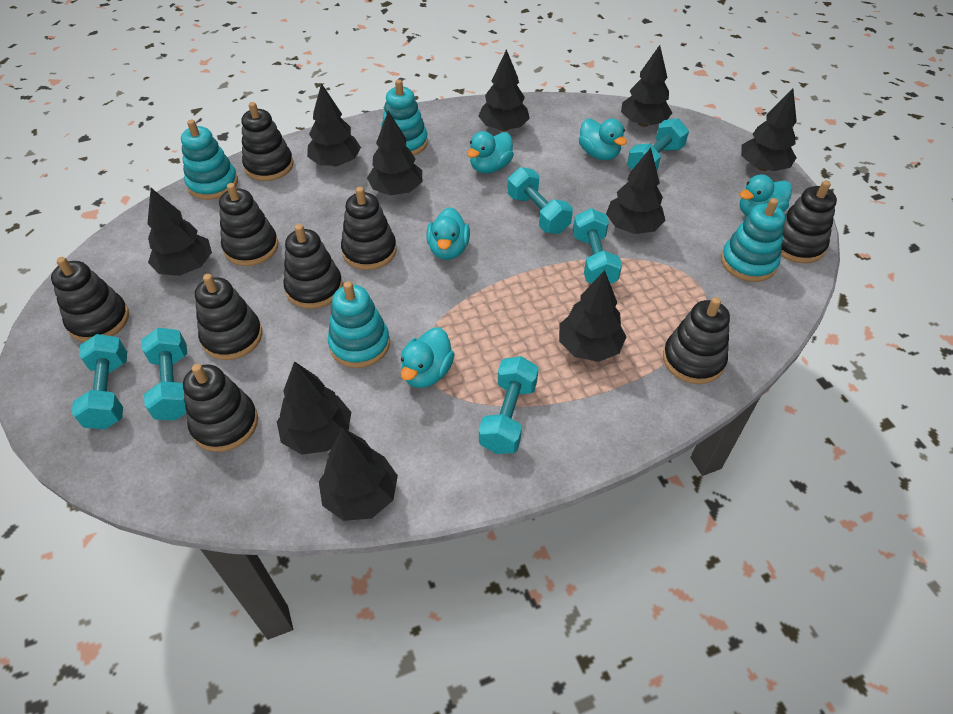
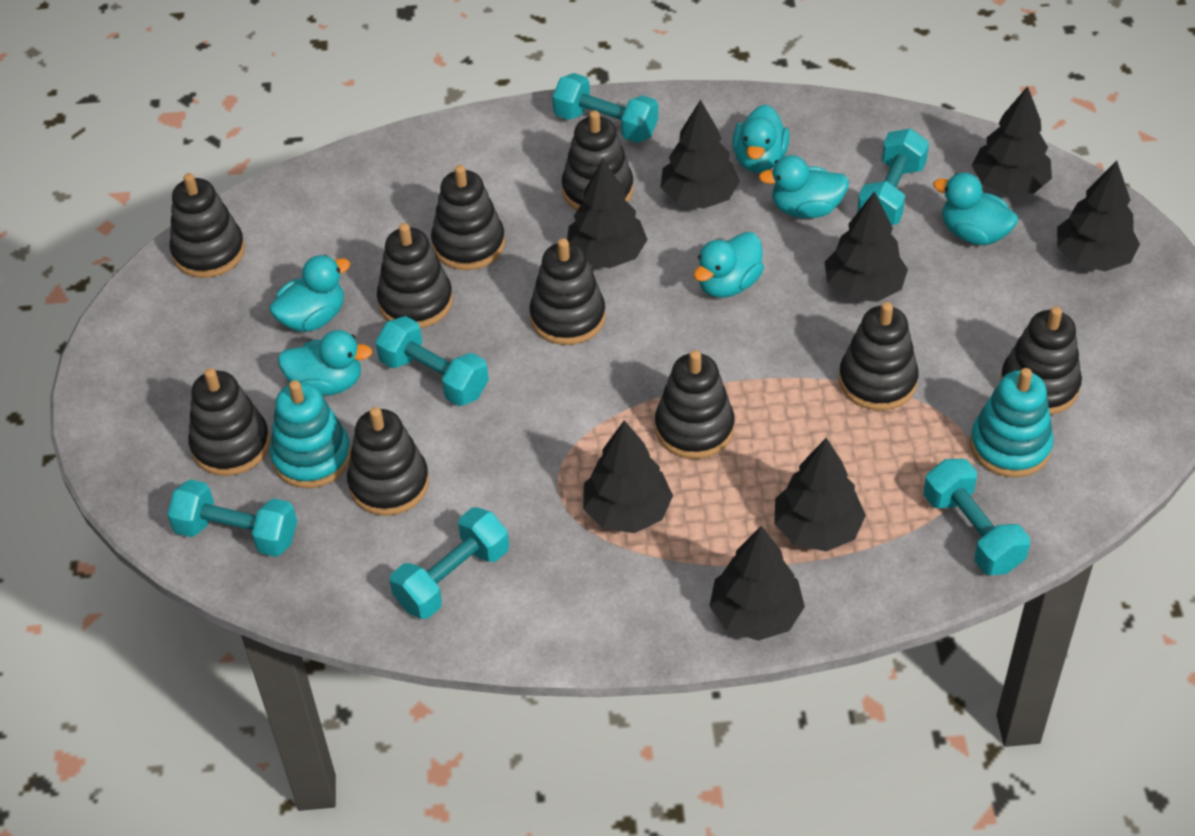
black stacking toy: [51,257,129,342] [183,364,258,452] [195,274,262,360] [219,183,278,266] [241,102,294,181] [283,224,343,309] [341,187,397,270] [663,297,730,384] [781,180,837,263] = 9 -> [170,173,245,278] [188,368,270,476] [347,407,429,516] [377,223,453,328] [431,165,505,270] [530,238,606,345] [562,110,633,210] [655,350,734,459] [839,302,919,410] [1000,306,1082,415] = 10
black tree: [147,188,212,276] [277,361,351,455] [307,83,361,166] [319,428,398,521] [367,111,422,195] [478,49,530,131] [559,270,627,362] [606,148,666,234] [621,45,672,127] [741,88,797,171] = 10 -> [567,159,648,268] [583,420,673,533] [660,99,740,209] [709,526,805,641] [774,438,866,552] [825,191,908,302] [972,86,1052,195] [1057,160,1140,271] = 8
turquoise duck: [401,327,455,388] [426,207,470,260] [467,131,514,174] [579,118,627,160] [740,174,792,216] = 5 -> [269,255,350,332] [278,330,372,396] [694,232,764,298] [732,105,790,173] [759,155,849,218] [933,173,1018,245] = 6
turquoise stacking toy: [181,120,238,200] [328,281,390,368] [381,79,428,156] [721,198,785,282] = 4 -> [270,380,351,488] [970,368,1054,477] = 2

